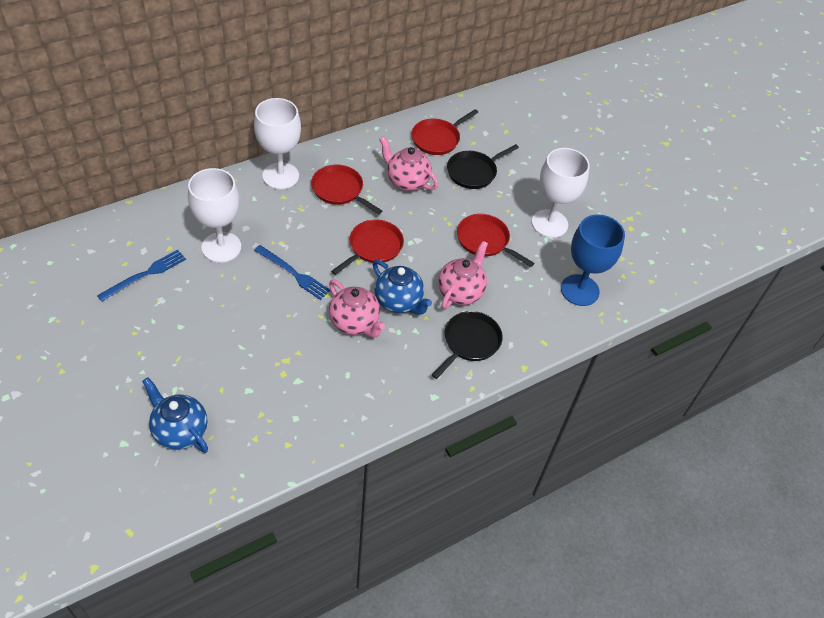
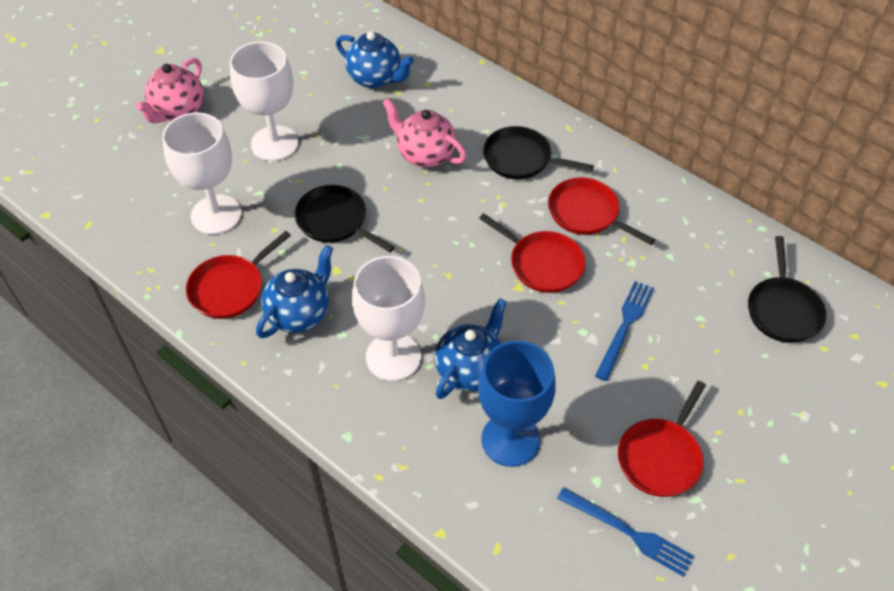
black pan: [432,311,503,379] [447,144,519,189] = 2 -> [295,185,395,252] [483,126,594,179] [748,236,826,343] = 3
blue teapot: [142,378,208,453] [373,260,432,315] = 2 -> [256,245,333,338] [336,31,414,88] [435,298,507,399] = 3
pink teapot: [329,279,385,337] [379,136,439,191] [438,241,488,309] = 3 -> [136,58,204,123] [383,98,467,168] = 2

